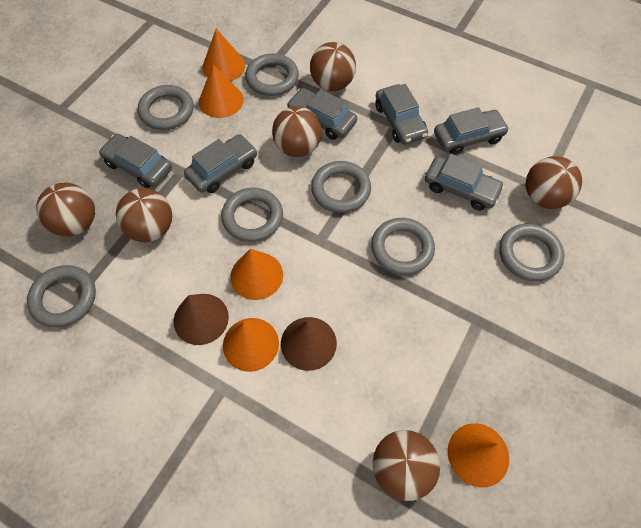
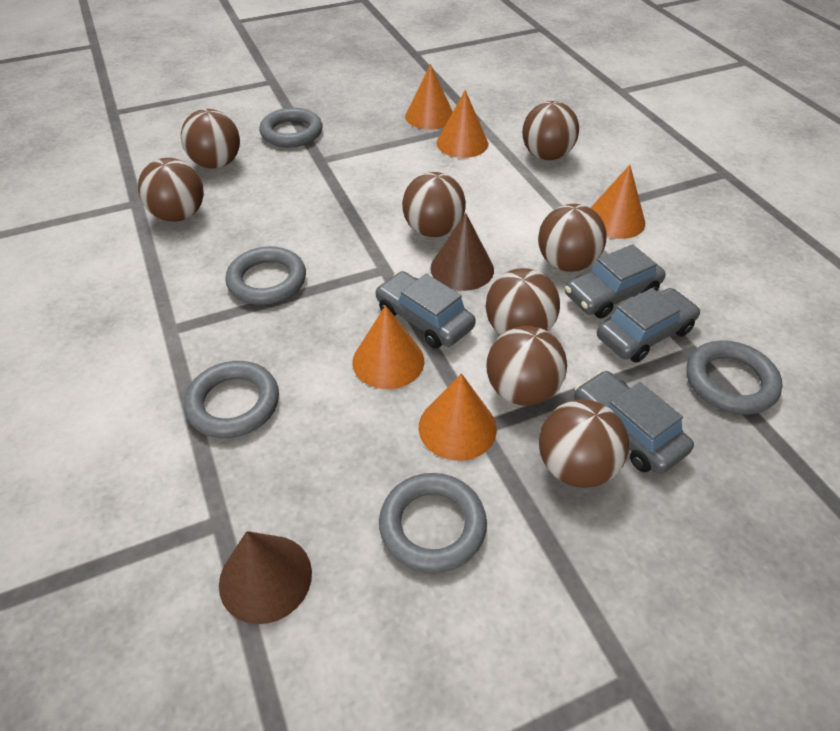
brown ball: [36,183,95,237] [116,188,172,242] [272,106,322,157] [310,42,356,91] [373,430,440,501] [526,156,582,209] = 6 -> [138,158,204,222] [181,109,240,169] [402,172,466,237] [486,268,560,335] [486,326,567,406] [522,101,579,160] [538,204,606,272] [539,399,629,488] = 8
grey car: [99,134,172,188] [184,134,257,193] [287,88,357,140] [375,84,428,144] [425,153,505,210] [434,107,509,155] = 6 -> [375,271,476,348] [565,244,666,318] [574,371,694,474] [597,288,700,363] = 4
grey ring: [27,265,96,327] [138,85,194,130] [221,188,283,242] [245,53,299,96] [311,161,371,213] [371,218,435,275] [499,223,565,281] = 7 -> [184,361,279,438] [225,246,306,305] [259,108,322,148] [379,473,487,573] [687,341,783,415] = 5

